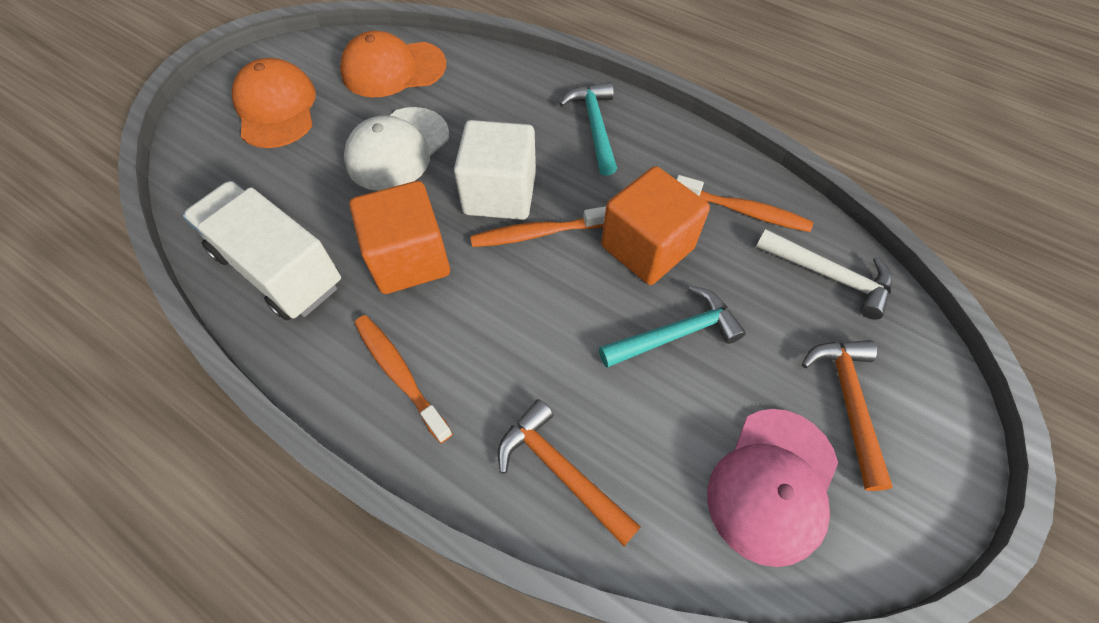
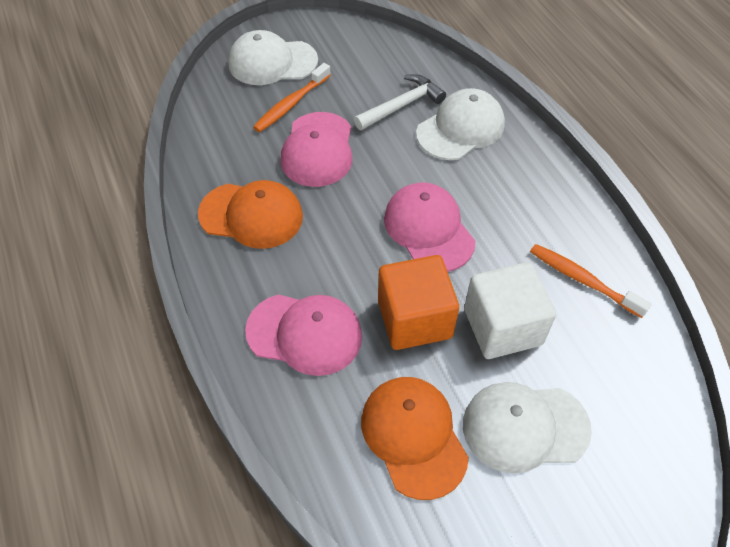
orange cube: [349,181,450,294] [601,166,710,285] = 2 -> [378,255,459,350] = 1
orange hammer: [498,399,641,546] [802,340,893,491] = 2 -> none = 0
orange toothbrush: [354,315,453,443] [470,206,606,247] [676,175,813,232] = 3 -> [253,63,331,132] [530,244,652,318] = 2
pink cap: [707,409,838,567] = 1 -> [245,295,362,376] [281,112,352,187] [384,182,475,272] = 3
turquoise hammer: [559,82,617,176] [599,286,746,368] = 2 -> none = 0
white cap: [344,107,449,191] = 1 -> [228,30,318,85] [416,88,505,160] [463,382,592,474] = 3
white truck: [183,181,341,320] = 1 -> none = 0

